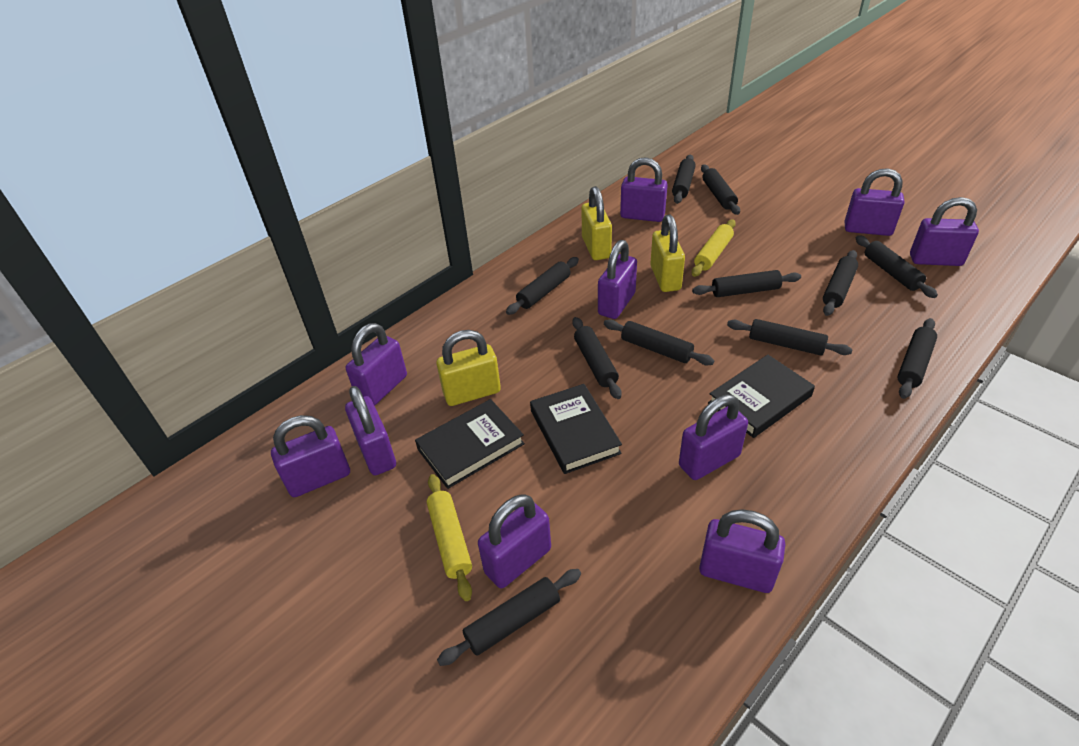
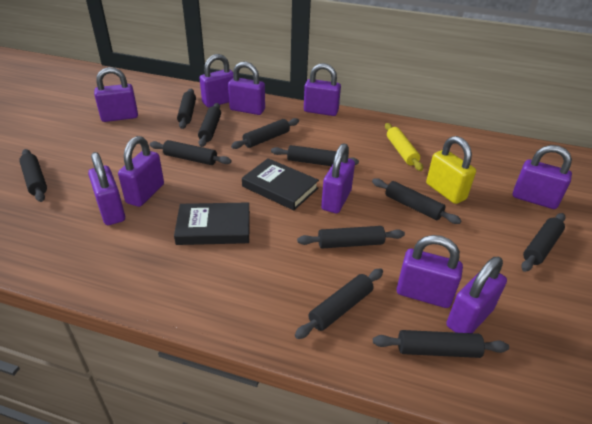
black book: [415,399,525,489] [530,384,622,474] [708,355,815,438] = 3 -> [174,202,250,245] [242,158,319,210] = 2
yellow padlock: [436,330,501,406] [581,186,612,260] [650,215,685,292] = 3 -> [426,136,476,204] = 1
yellow rolling pin: [427,474,472,601] [692,219,736,277] = 2 -> [385,123,423,171] = 1

